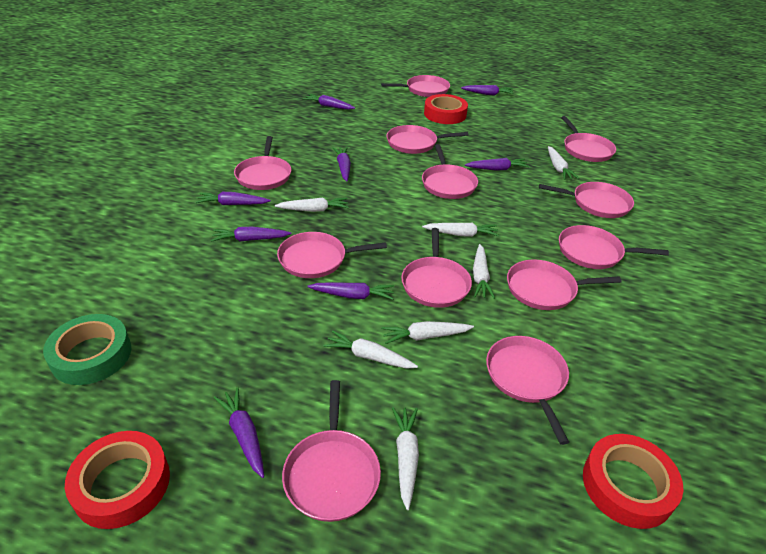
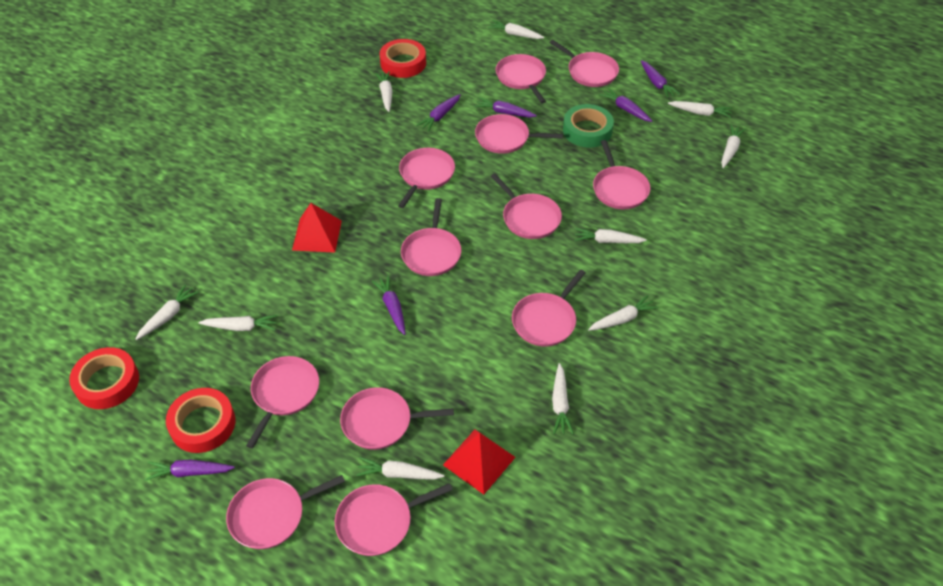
purple carrot: [196,192,271,205] [211,227,291,242] [214,387,264,478] [303,94,355,110] [308,282,394,300] [333,147,351,181] [461,85,514,96] [465,158,530,171] = 8 -> [144,460,235,481] [372,275,405,335] [416,94,461,132] [474,97,537,117] [599,88,652,122] [641,60,680,98] = 6
red pyramid: none = 0 -> [292,203,342,253] [443,430,516,495] = 2
white carrot: [275,198,349,212] [323,330,418,369] [381,321,474,344] [392,407,419,510] [422,223,499,237] [473,244,495,299] [548,146,579,180] = 7 -> [136,284,199,340] [199,315,277,331] [356,457,444,480] [375,71,392,112] [488,20,544,39] [552,363,574,434] [574,228,647,243] [588,295,658,331] [668,101,732,118] [721,124,746,168] = 10

